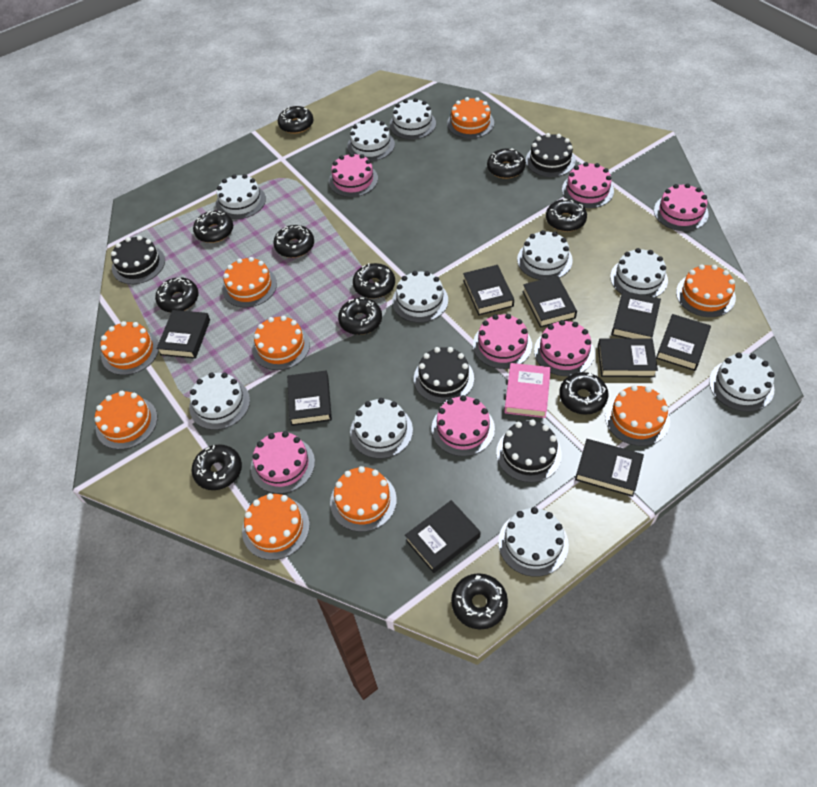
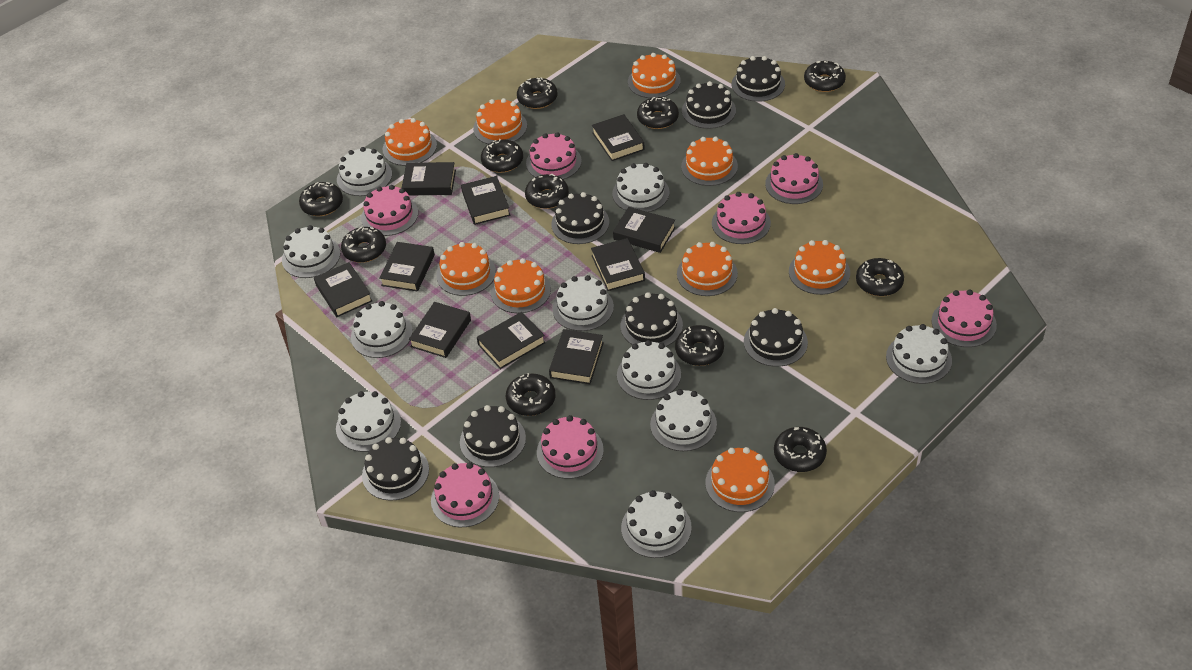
black book: [157,310,210,359] [287,371,332,426] [405,500,480,573] [463,265,514,315] [522,276,577,328] [575,439,644,497] [598,338,658,377] [611,291,661,339] [656,314,711,371] = 9 -> [314,262,372,317] [379,242,435,292] [402,162,456,195] [409,302,471,358] [461,176,510,225] [477,312,545,369] [549,329,604,384] [591,238,645,291] [592,114,645,161] [613,207,676,253] = 10
black cake: [111,236,165,284] [414,347,474,404] [496,419,562,483] [526,133,576,177] = 4 -> [362,437,429,501] [460,405,526,467] [551,192,609,244] [620,292,683,346] [682,81,736,129] [732,56,785,102] [744,308,808,367] = 7
pink book: [504,363,551,418] = 1 -> none = 0

